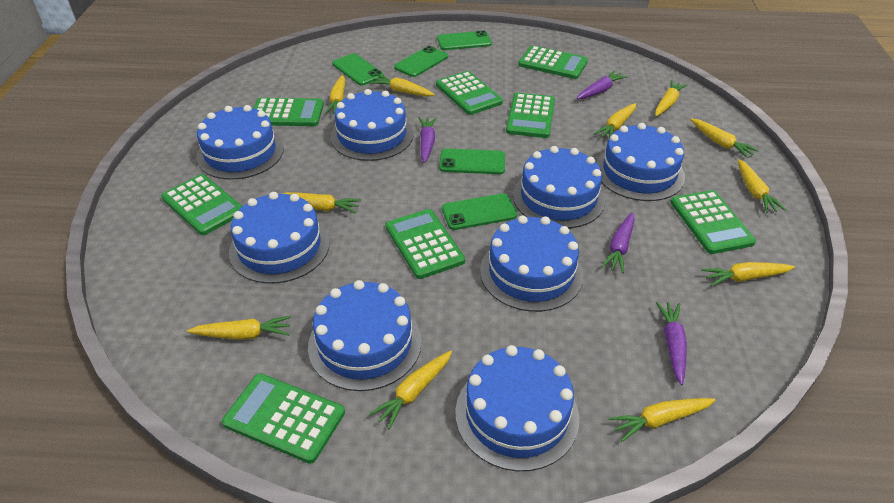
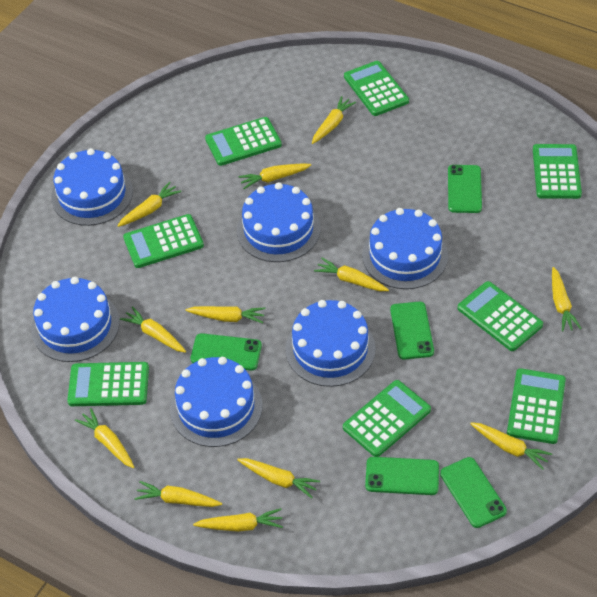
blue cake: [196,105,284,180] [229,192,330,284] [308,280,422,391] [331,89,414,161] [455,345,579,471] [480,215,584,312] [513,146,605,228] [596,123,685,201] = 8 -> [31,277,119,362] [51,148,133,226] [170,357,263,447] [237,182,321,262] [285,300,376,387] [362,208,448,289] = 6
purple carrot: [419,117,437,163] [577,70,627,99] [601,212,635,273] [655,302,687,385] = 4 -> none = 0
yellow carrot: [187,316,291,340] [282,192,361,213] [325,75,345,114] [369,351,452,430] [370,75,435,97] [593,103,636,138] [609,398,716,442] [655,80,687,116] [690,119,759,158] [702,262,795,286] [738,159,786,213] = 11 -> [75,408,134,468] [117,182,181,227] [120,306,186,353] [134,481,222,507] [186,306,266,323] [193,508,283,532] [237,458,320,498] [238,163,311,189] [312,96,356,144] [314,258,389,291] [470,422,552,470] [552,267,582,332] = 12

